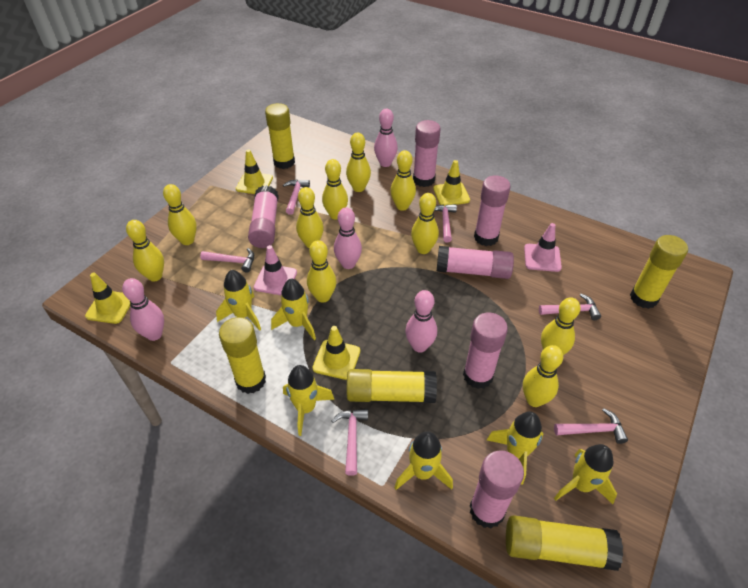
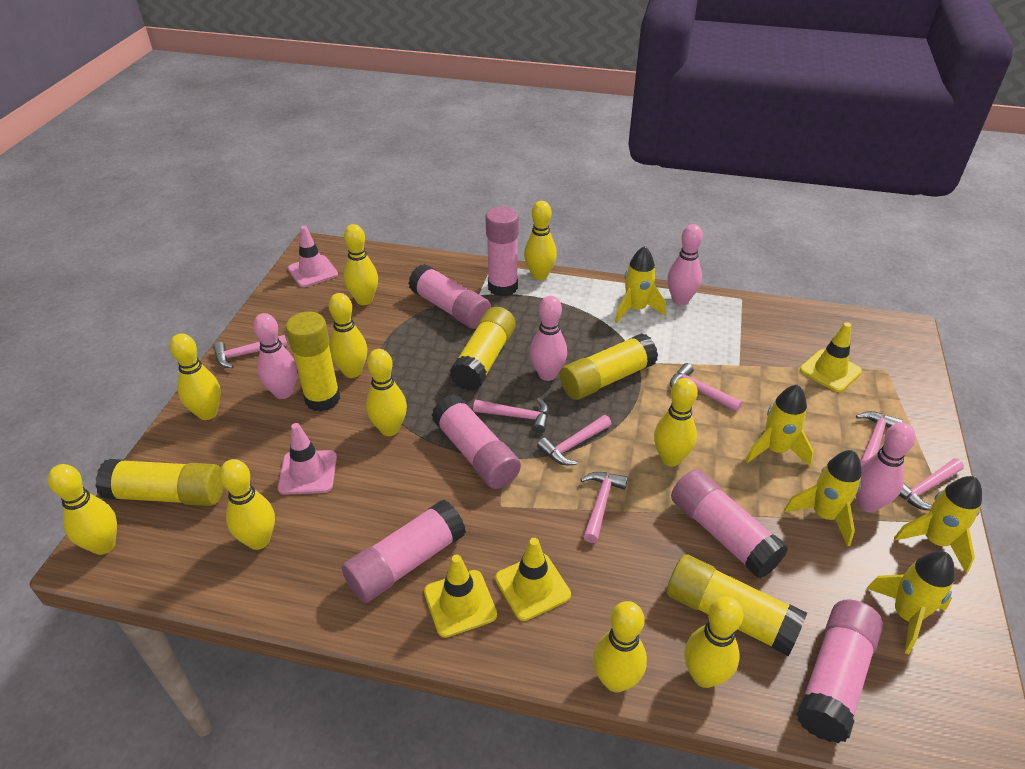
pink hammer: [200,248,254,273] [283,179,310,215] [332,409,368,476] [433,204,457,242] [539,294,601,320] [554,408,628,444] = 6 -> [213,335,288,368] [473,398,549,433] [537,415,611,465] [581,472,628,543] [670,363,743,412] [856,411,903,465] [899,458,964,510] = 7
yellow rocket: [216,270,261,331] [271,279,316,340] [283,365,335,436] [395,431,453,490] [487,412,544,484] [554,444,617,504] = 6 -> [615,246,666,323] [745,384,814,466] [784,450,862,547] [866,551,955,654] [894,476,982,573] = 5
yellow traffic cone: [85,273,130,324] [236,149,273,194] [312,326,360,380] [433,160,470,206] = 4 -> [424,554,497,638] [495,538,571,621] [800,322,862,392] = 3

